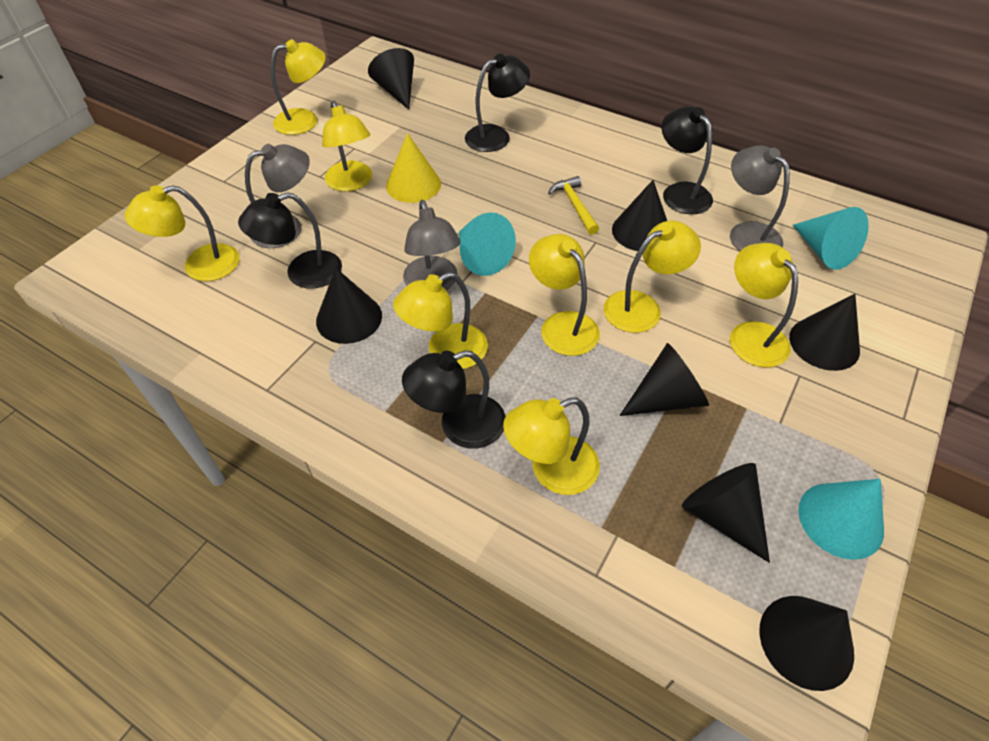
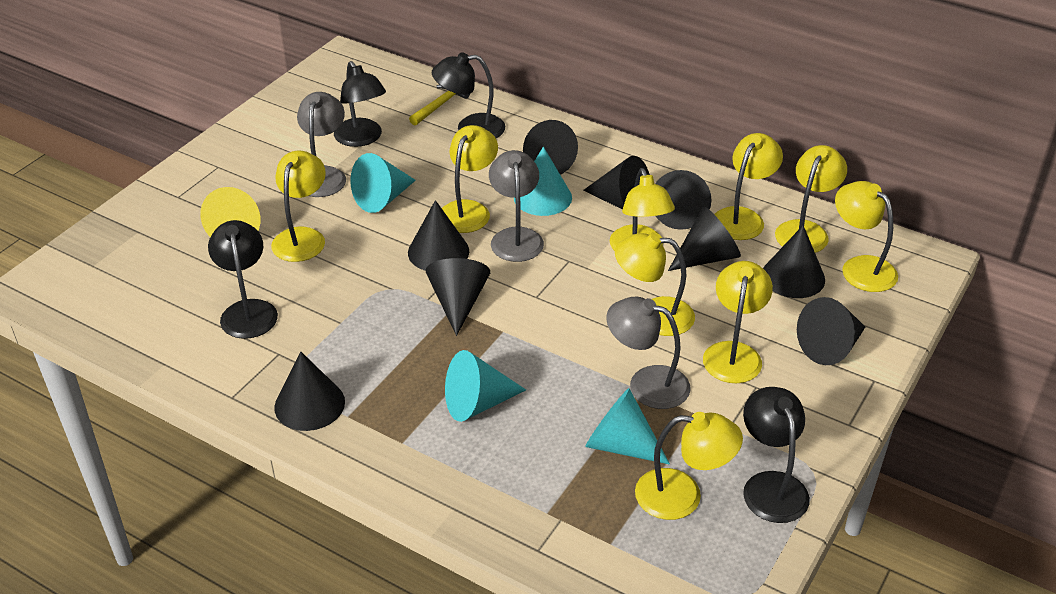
black cone: [316,268,382,344] [368,48,414,109] [612,180,667,251] [619,343,709,416] [682,463,770,563] [759,596,854,691] [789,294,860,371] = 7 -> [274,352,345,431] [408,200,469,271] [426,258,490,336] [523,120,578,175] [583,156,650,210] [656,170,712,230] [668,206,741,271] [763,225,825,298] [797,297,865,365] = 9
turquoise cone: [459,212,516,276] [793,207,869,270] [798,479,884,560] = 3 -> [350,153,416,213] [445,350,526,422] [514,147,572,216] [585,388,670,465] = 4
yellow lamp: [124,185,240,281] [271,39,326,135] [322,101,372,191] [393,272,488,369] [503,397,600,495] [529,234,600,356] [603,221,701,333] [730,243,798,367] = 8 -> [271,151,326,262] [442,125,498,233] [610,168,675,251] [615,232,695,336] [635,412,743,520] [703,261,773,383] [714,133,783,240] [775,145,847,253] [835,181,898,292] = 9

